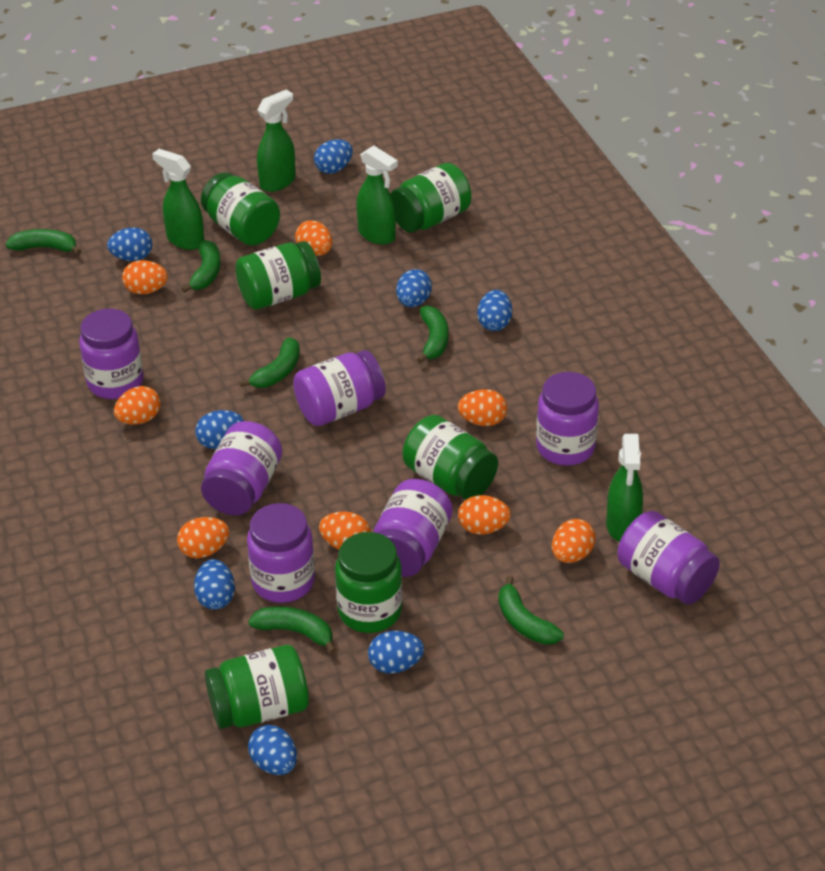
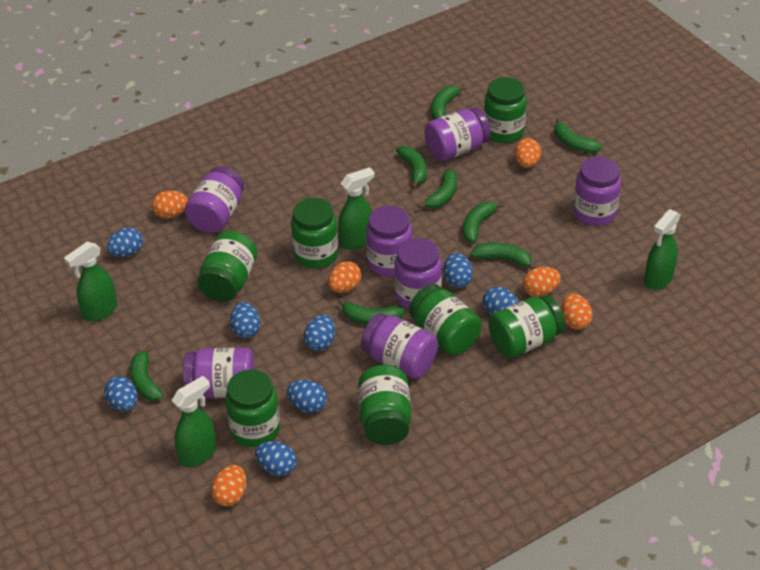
green banana: [6,229,82,254] [181,240,221,293] [239,337,300,388] [248,606,336,654] [417,306,448,363] [498,576,564,645] = 6 -> [130,345,163,401] [337,298,405,325] [396,146,427,189] [418,169,457,208] [431,85,465,119] [463,202,504,243] [471,243,536,270] [555,118,602,153] = 8
green jar: [201,172,280,246] [205,645,309,729] [235,241,321,310] [335,532,402,633] [390,163,472,233] [403,415,498,500] = 6 -> [197,231,257,302] [225,369,280,447] [291,198,338,269] [358,365,411,445] [409,284,482,355] [484,77,527,143] [488,295,565,358] = 7
orange egg: [114,386,161,425] [122,260,168,294] [177,517,229,558] [295,220,333,256] [319,511,371,550] [458,389,507,426] [458,495,511,535] [552,519,596,563] = 8 -> [152,191,188,218] [211,465,246,507] [328,261,361,293] [514,138,541,168] [523,267,561,297] [561,293,593,330] = 6

